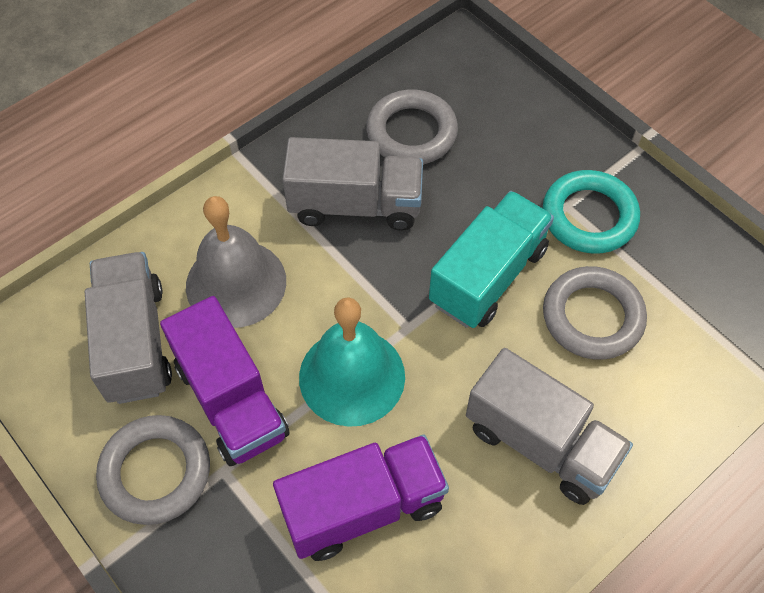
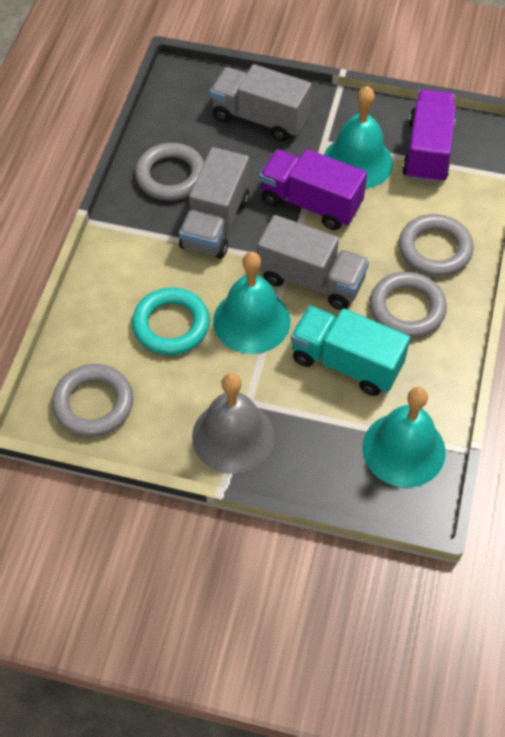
grey ring: [96,415,210,525] [366,90,458,164] [543,266,647,360] = 3 -> [52,364,134,437] [135,143,204,201] [369,272,447,338] [399,214,474,277] = 4
turquoise bell: [299,297,405,427] = 1 -> [213,252,290,354] [324,86,393,189] [362,387,446,488] = 3

